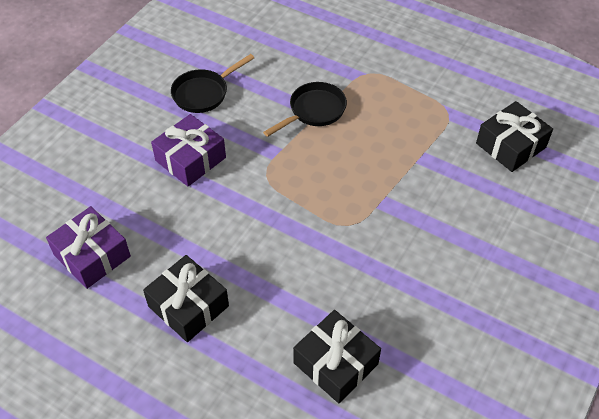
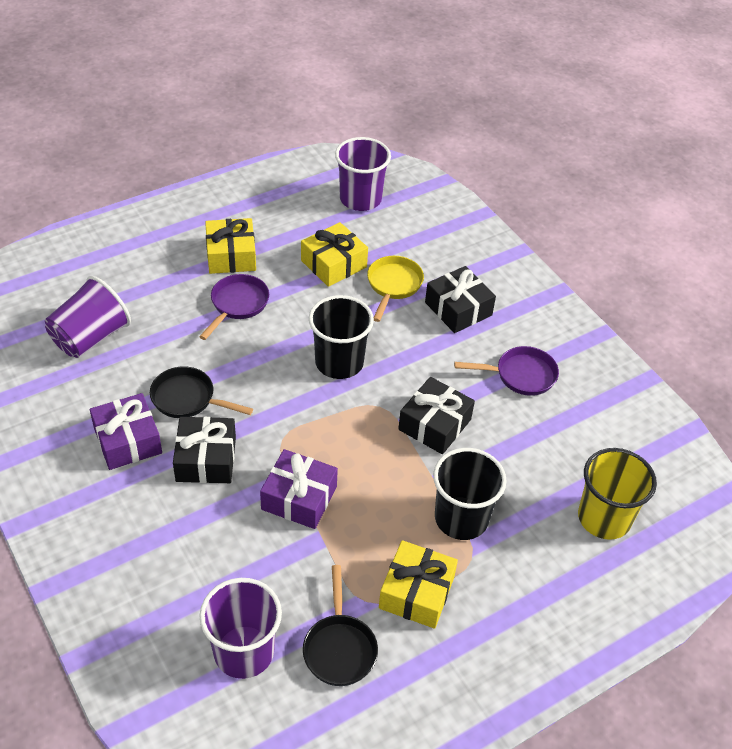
black cup: none = 0 -> [309,295,374,379] [433,448,507,540] = 2
purple cup: none = 0 -> [45,276,131,358] [199,578,282,679] [335,137,391,211] = 3
purple pan: none = 0 -> [199,274,269,340] [454,346,559,396] = 2
yellow cup: none = 0 -> [578,448,657,540] = 1
yellow gift: none = 0 -> [205,218,256,274] [301,222,368,287] [379,540,458,629] = 3
yellow pan: none = 0 -> [367,256,424,322] = 1

